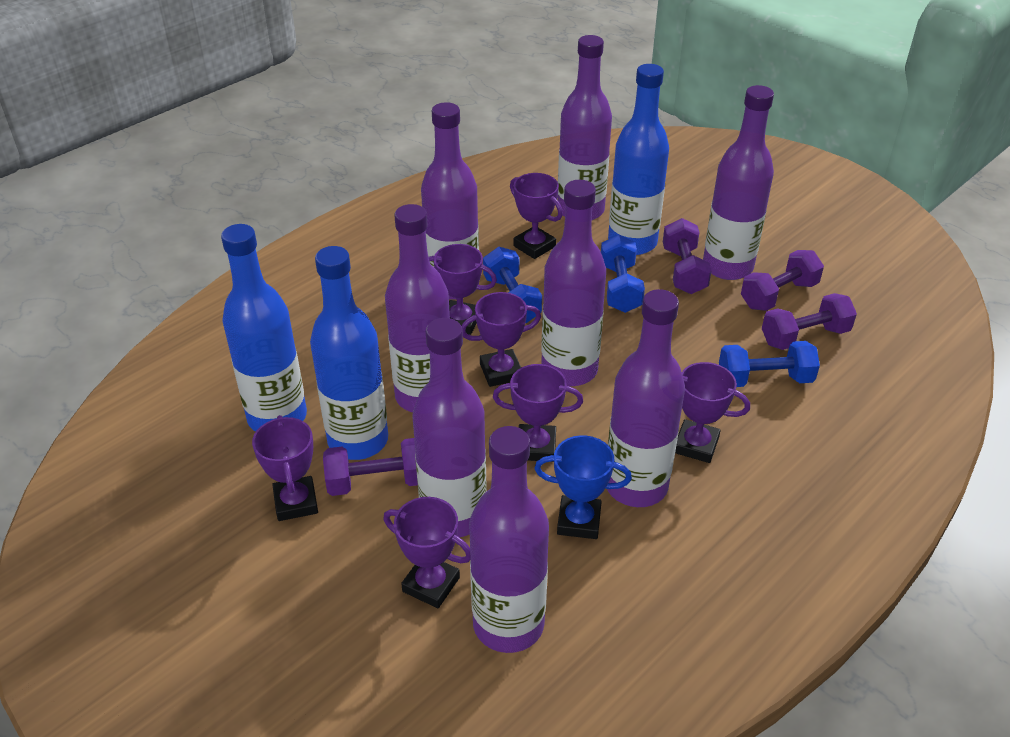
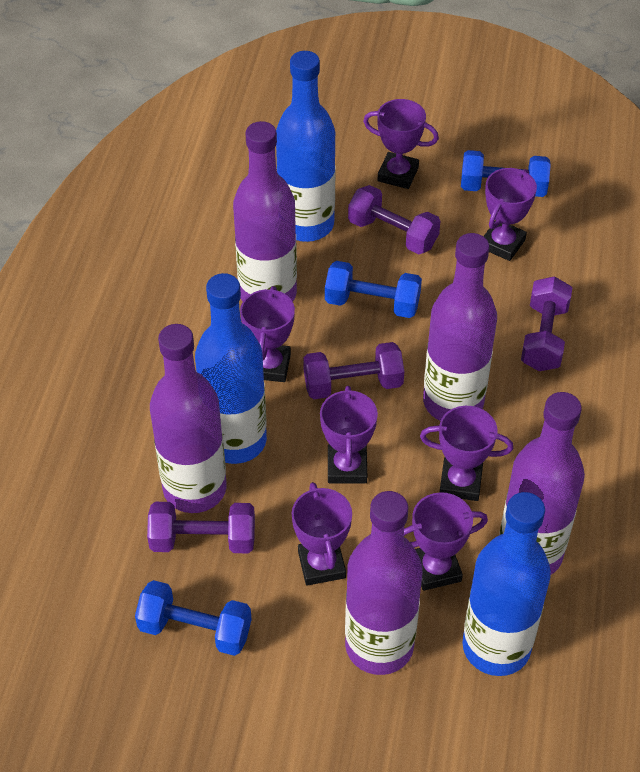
blue trophy: [535,435,632,539] = 1 -> none = 0
purple bottle: [385,204,450,412] [412,318,487,537] [421,102,479,300] [469,426,549,653] [541,180,606,386] [558,35,612,220] [607,289,685,507] [703,85,774,280] = 8 -> [150,324,227,513] [233,121,297,302] [345,491,422,675] [423,233,497,421] [499,392,585,575] = 5

